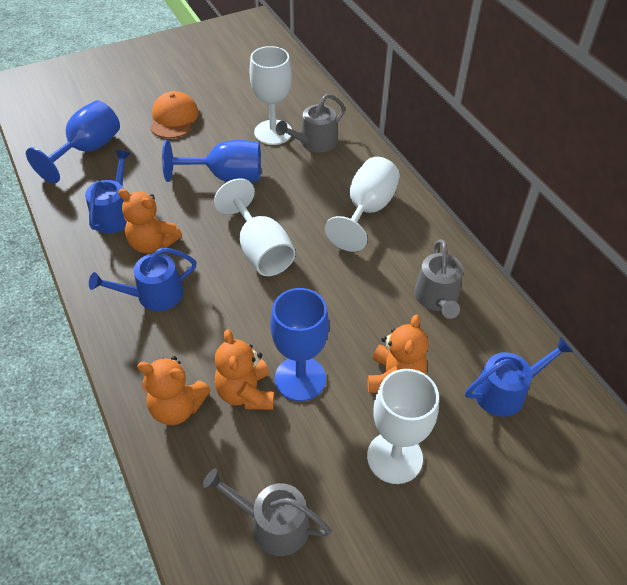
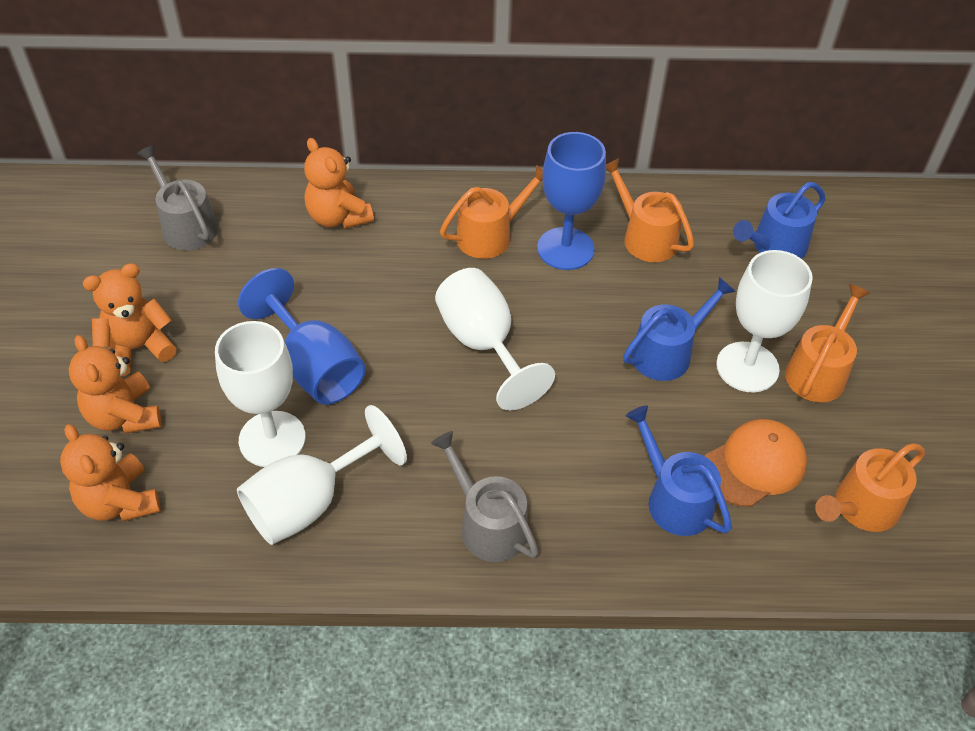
blue goblet: [26,100,120,183] [162,140,261,182] [270,288,329,401] = 3 -> [238,268,366,405] [537,132,606,270] = 2
grey watering can: [202,468,332,556] [276,94,345,153] [414,239,463,319] = 3 -> [137,145,218,251] [431,431,539,562] = 2
orange watering can: none = 0 -> [440,165,543,259] [606,158,694,262] [785,284,870,402] [815,443,925,532] = 4

